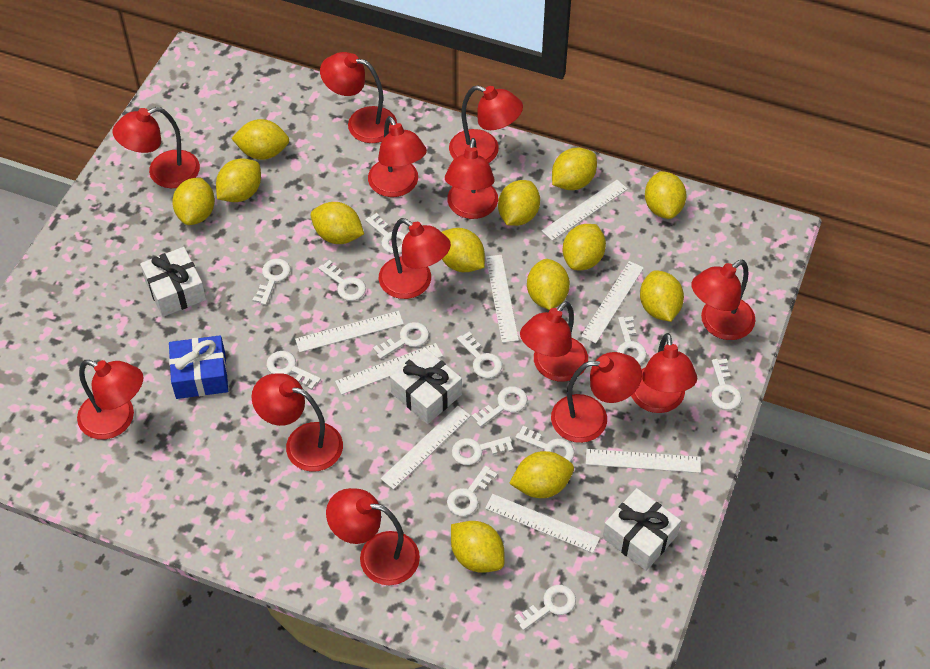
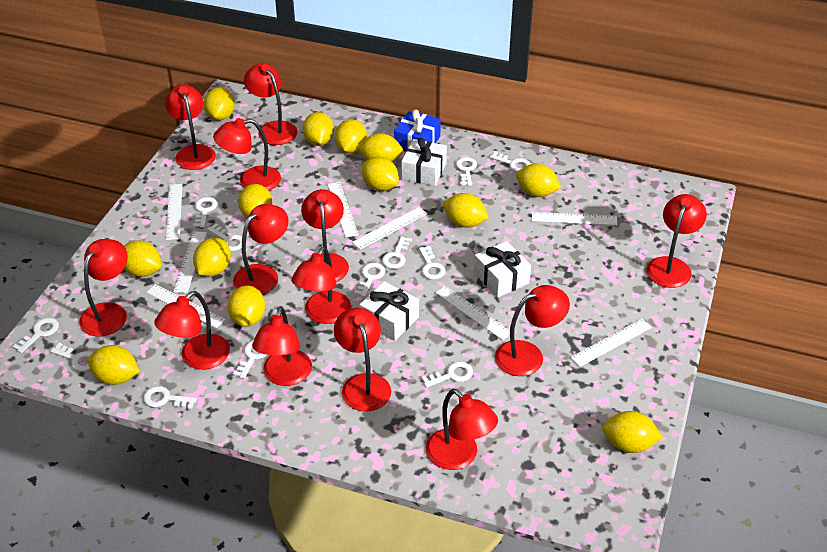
white key: [253,259,291,305] [266,351,321,390] [318,260,366,301] [365,213,406,254] [373,322,429,359] [447,466,497,516] [452,436,513,465] [457,332,502,378] [472,386,528,427] [514,585,576,630] [515,426,574,462] [617,316,646,364] [711,359,742,410] = 13 -> [12,318,59,353] [50,343,93,371] [143,386,197,409] [193,197,217,228] [207,223,242,251] [233,340,266,379] [354,263,385,297] [382,236,412,269] [419,246,446,280] [421,361,473,388] [455,157,477,186] [490,151,531,172] = 12

